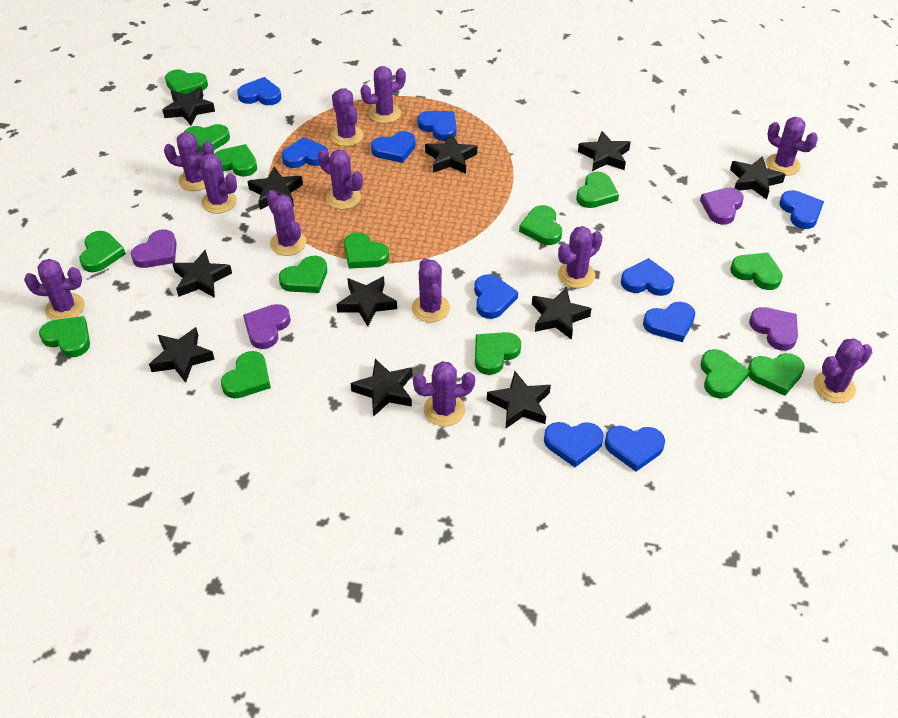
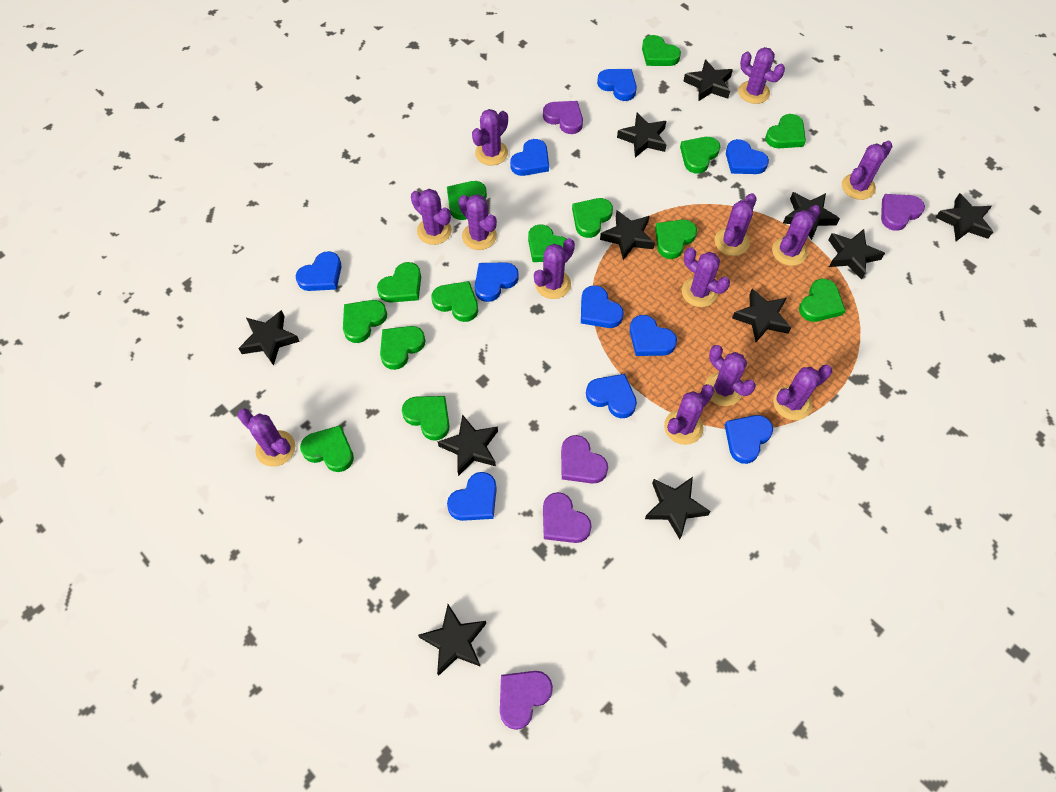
purple cactus: [24,259,85,320] [164,132,214,191] [188,154,237,214] [266,190,307,256] [318,149,363,209] [331,88,364,146] [361,66,406,123] [412,258,450,322] [413,361,475,427] [558,226,603,288] [766,117,818,176] [814,338,872,403] = 12 -> [237,409,295,467] [411,189,452,245] [459,194,497,250] [472,109,508,165] [534,238,575,299] [664,384,714,445] [682,247,730,307] [705,345,756,406] [715,193,757,256] [738,47,785,104] [772,205,820,266] [773,365,832,420] [842,141,893,200] = 13
purple heart: [131,229,177,268] [243,304,291,349] [700,188,744,225] [749,307,798,351] = 4 -> [500,671,553,730] [543,101,583,134] [543,492,592,543] [561,435,608,484] [881,194,925,231] = 5

